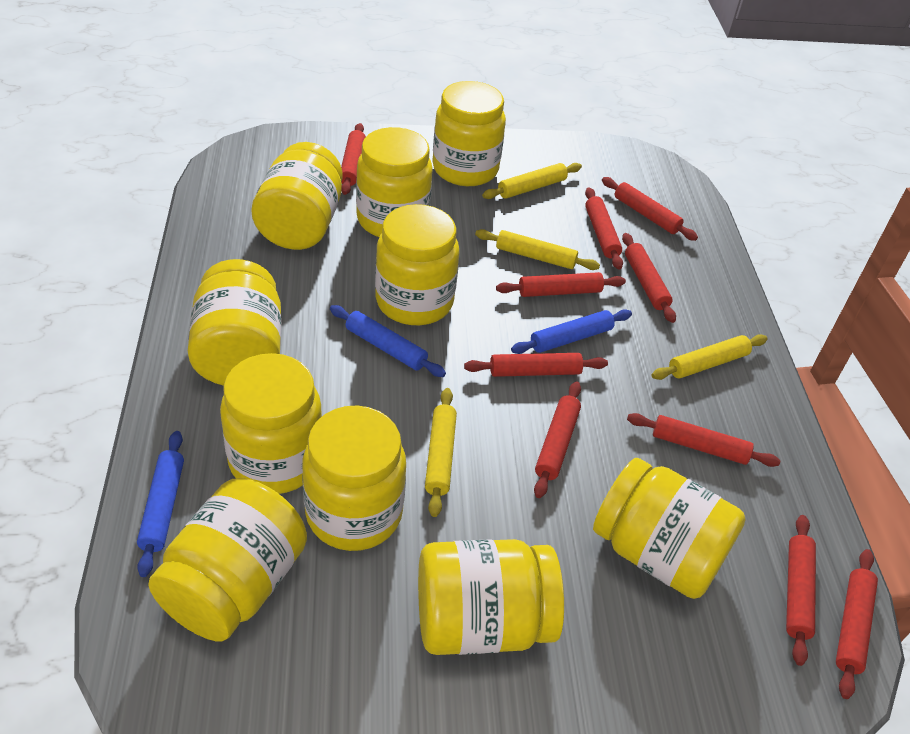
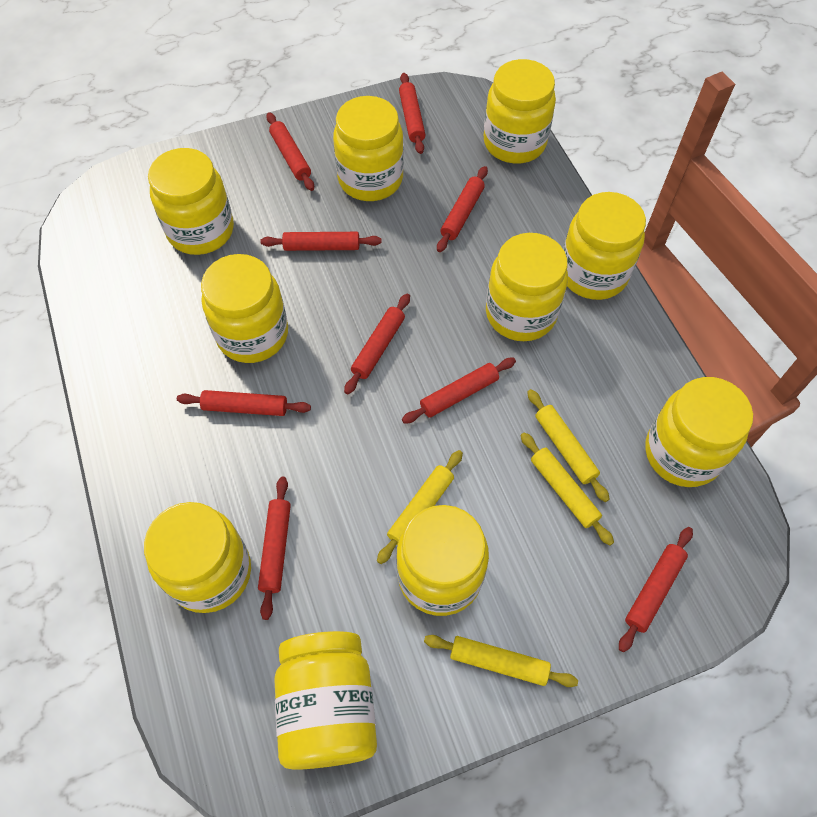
blue rolling pin: [137,431,184,577] [330,305,446,377] [511,309,632,354] = 3 -> none = 0
red rolling pin: [341,123,366,195] [464,353,608,377] [496,272,626,297] [534,381,581,498] [585,187,623,270] [602,177,698,241] [622,233,676,323] [627,413,780,467] [786,515,816,666] [836,549,878,699] = 10 -> [177,390,311,416] [258,476,291,620] [260,232,382,251] [266,112,314,191] [344,294,410,394] [399,73,425,154] [402,358,516,424] [437,166,488,252] [619,527,693,652] = 9

